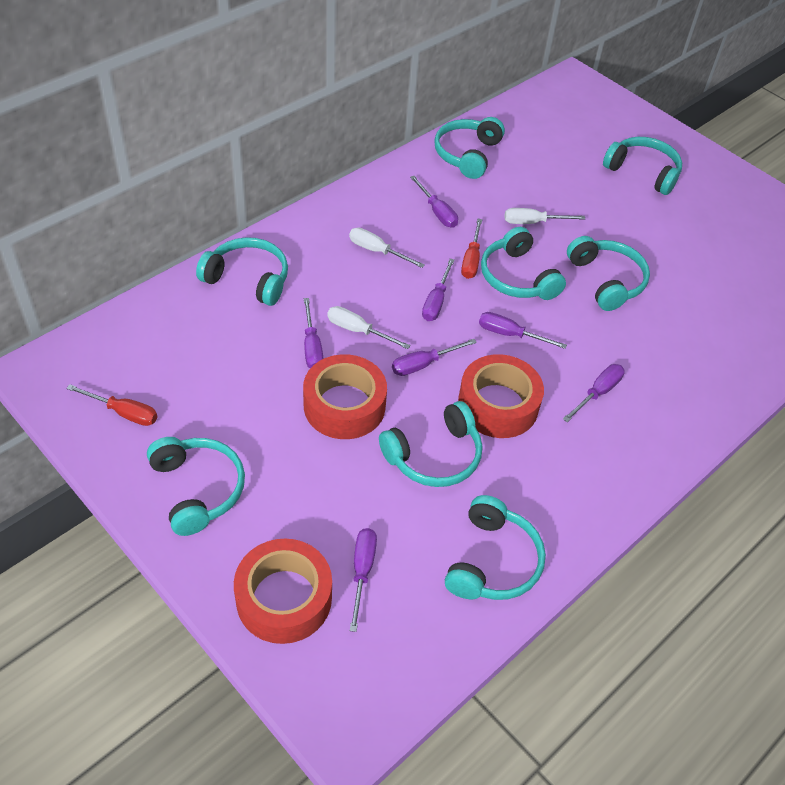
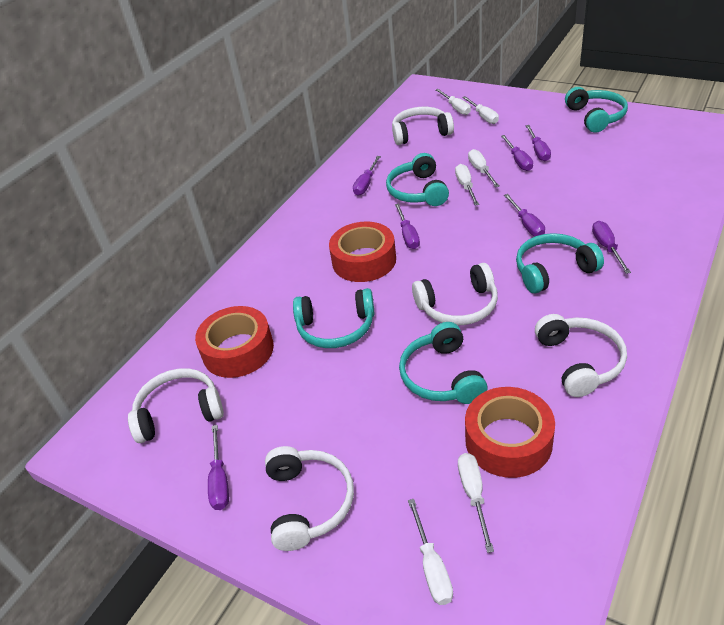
red screwdriver: [66,384,158,426] [461,219,482,279] = 2 -> none = 0
turquoise headphones: [147,437,245,536] [196,237,288,306] [379,401,482,487] [434,117,505,179] [445,495,546,600] [481,227,566,300] [567,236,650,311] [603,137,682,195] = 8 -> [293,288,375,348] [386,153,449,206] [399,322,487,404] [516,233,604,293] [565,87,628,133] = 5
white headphones: none = 0 -> [128,368,224,443] [265,446,354,551] [392,107,454,145] [412,263,498,325] [535,314,627,397] = 5
white screwdriver: [327,306,411,349] [349,228,425,268] [505,208,585,224] = 3 -> [408,499,453,605] [436,89,471,115] [455,164,479,206] [458,453,494,553] [462,96,499,124] [468,149,500,187] = 6

